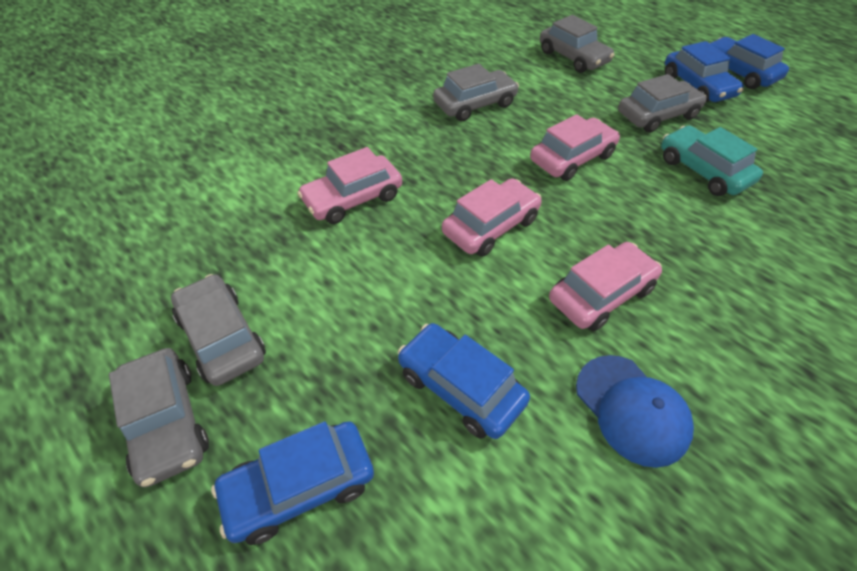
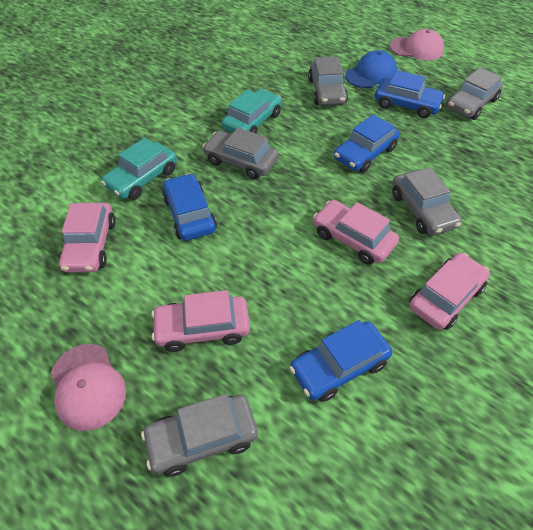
pink cap: none = 0 -> [51,344,126,431] [390,29,444,60] = 2
turquoise car: [661,125,763,196] = 1 -> [101,138,177,200] [222,89,282,134] = 2

